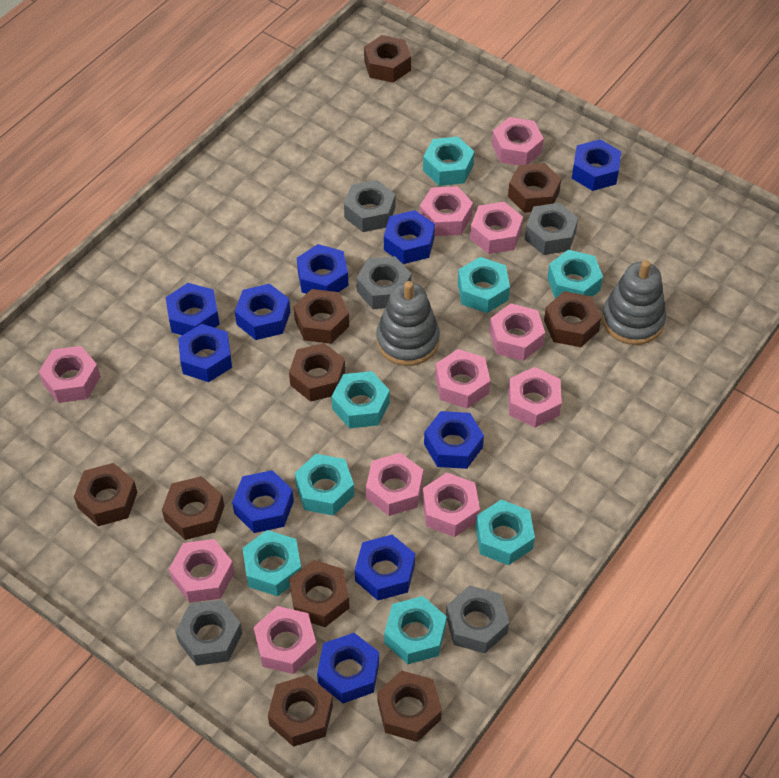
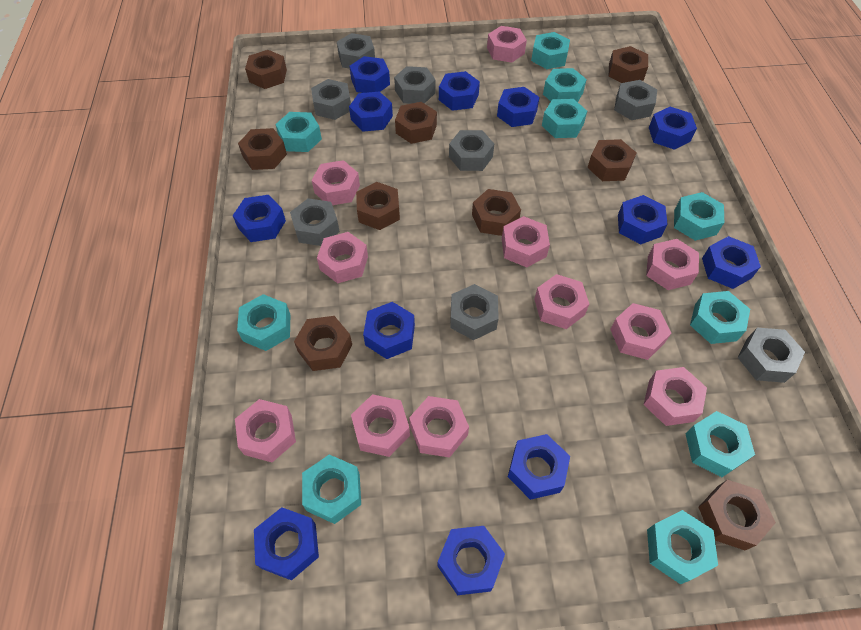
blue nut: [165,283,220,335] [178,324,232,382] [232,470,294,533] [235,284,290,340] [297,244,348,294] [317,633,379,703] [355,535,415,600] [384,210,435,264] [424,411,484,469] [572,139,621,191] = 10 -> [233,195,286,242] [254,507,319,580] [349,56,390,93] [349,91,393,132] [363,302,415,359] [437,526,505,595] [439,71,480,111] [497,87,540,127] [508,434,570,500] [618,195,668,244] [649,107,697,150] [702,236,761,289] = 12
brown nut: [74,463,138,526] [162,476,224,540] [268,675,333,747] [289,343,345,402] [289,560,350,627] [294,289,349,344] [364,35,411,83] [377,670,442,742] [508,163,561,213] [544,291,601,347] = 10 -> [238,128,287,170] [245,50,287,89] [294,316,352,371] [356,182,400,230] [395,102,437,144] [472,189,521,236] [587,139,636,181] [609,46,648,83] [698,480,776,550] = 9
grey nut: [175,600,243,666] [344,180,395,232] [356,256,411,309] [446,585,509,653] [525,203,578,255] = 5 -> [290,198,340,246] [311,79,351,120] [337,33,375,69] [394,66,436,104] [449,130,494,171] [450,284,499,340] [614,80,657,120] [738,328,805,383] = 8
grey stacking toy: [376,281,440,366] [602,260,666,345] = 2 -> none = 0
turquoise nut: [242,530,301,596] [295,454,354,516] [331,371,390,428] [384,596,447,664] [423,137,475,186] [458,257,510,313] [476,500,535,565] [547,250,603,299] = 8 -> [237,294,290,351] [275,112,322,152] [302,455,361,524] [531,32,570,69] [542,99,587,138] [543,68,587,102] [647,510,718,584] [674,192,724,241] [686,411,755,477] [690,291,750,344] = 10

